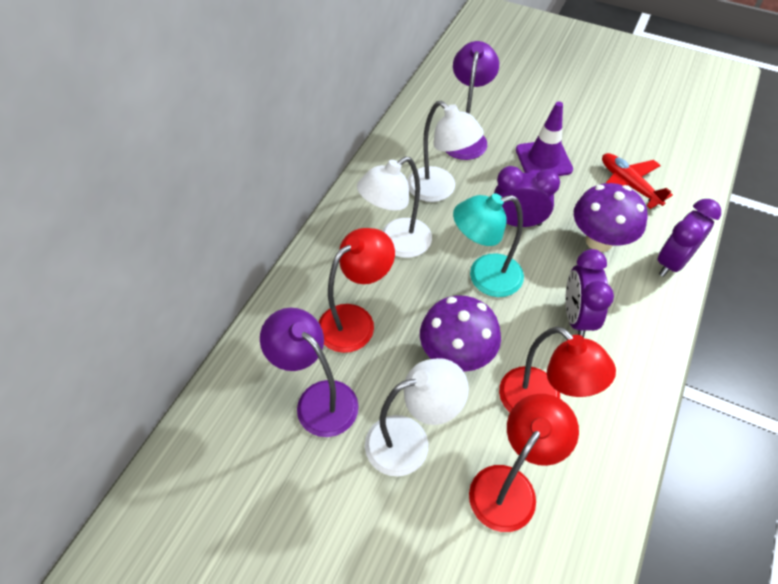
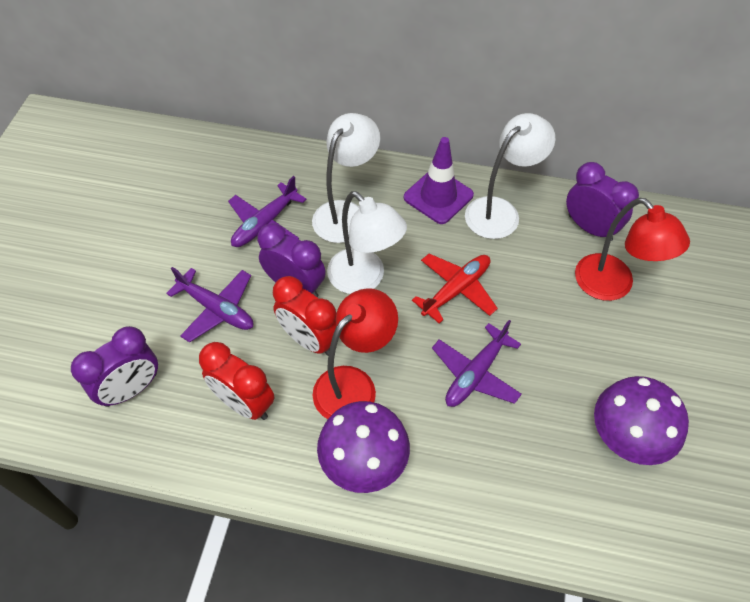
purple lamp: [260,308,359,437] [446,41,499,160] = 2 -> none = 0
purple plane: none = 0 -> [166,267,253,343] [228,176,306,247] [432,320,522,407] = 3
red clock: none = 0 -> [199,342,275,420] [273,276,336,356] = 2
red lamp: [319,228,395,353] [469,394,579,532] [499,327,616,413] = 3 -> [313,288,398,419] [575,198,690,301] = 2
turquoise lamp: [453,193,524,297] = 1 -> none = 0

